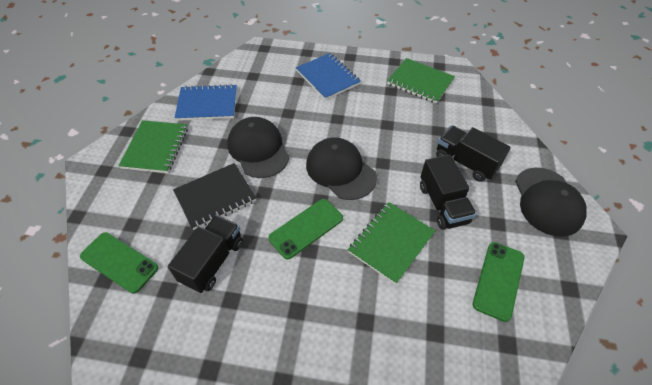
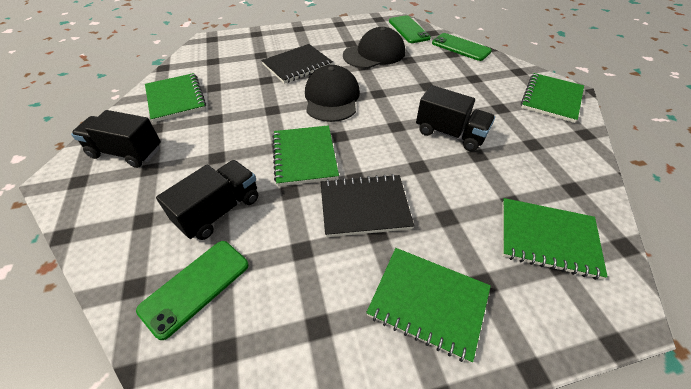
black cap: [227,117,290,178] [306,137,377,200] [515,168,587,237] = 3 -> [305,65,360,122] [343,27,405,69] = 2
black notebook: [173,163,256,230] = 1 -> [261,44,333,84] [321,174,414,237] = 2
blue notebook: [175,84,237,121] [296,53,361,100] = 2 -> none = 0
green notebook: [118,120,188,173] [348,202,435,285] [387,58,455,104] = 3 -> [145,73,206,122] [272,125,339,186] [366,248,491,363] [502,198,608,280] [521,73,584,123] = 5

